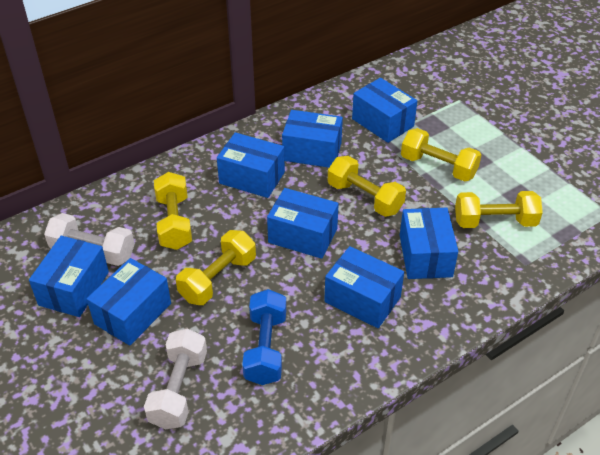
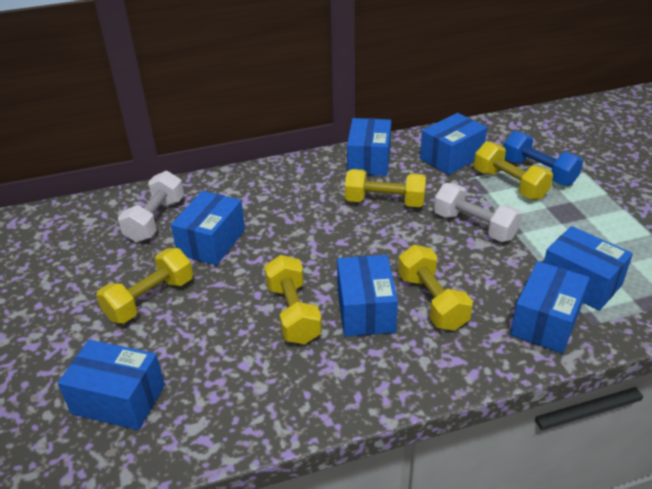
blue box: [29,236,109,317] [87,258,171,346] [217,132,285,198] [267,188,339,259] [282,110,343,168] [324,246,404,328] [352,78,417,143] [400,208,458,279] = 8 -> [58,340,165,430] [171,191,245,265] [337,255,398,337] [347,118,391,176] [420,113,487,175] [510,261,590,354] [544,226,633,311] = 7

